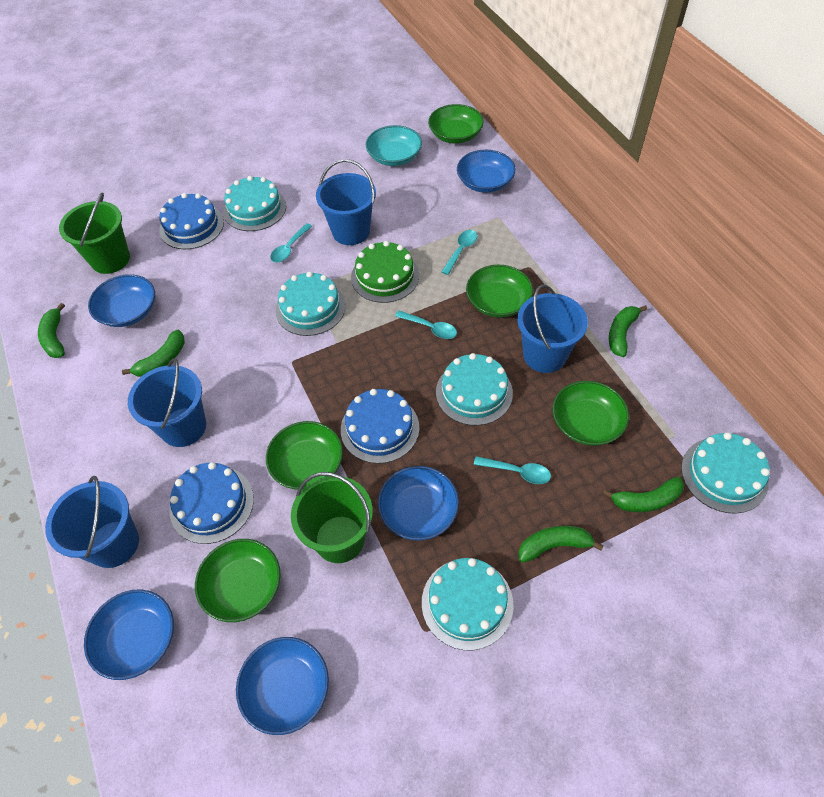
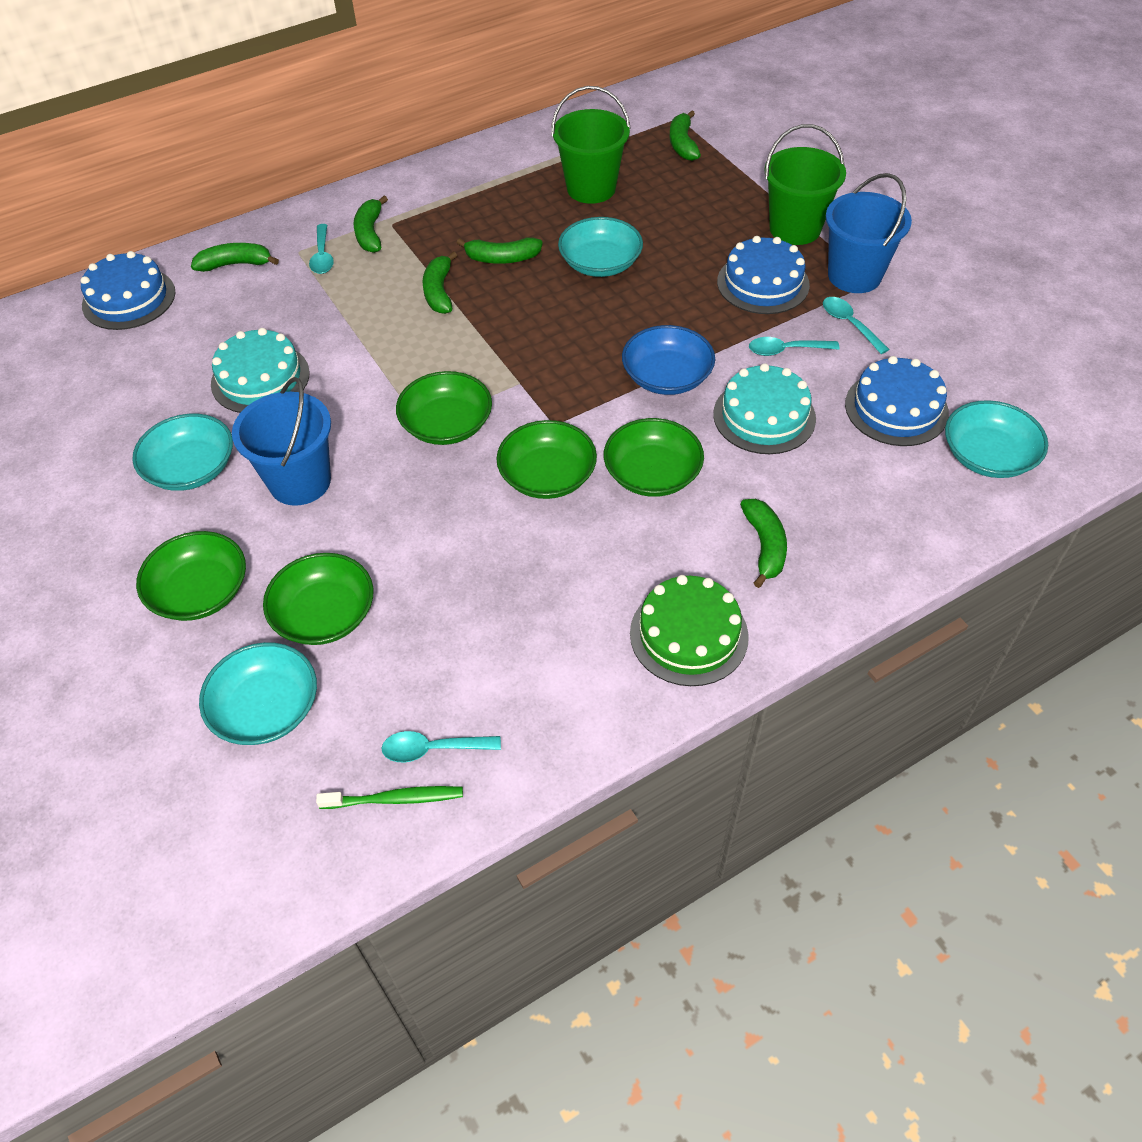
blue bowl: [84,589,174,680] [88,274,155,327] [236,637,329,735] [378,466,459,541] [457,150,516,193] = 5 -> [622,325,715,395] = 1
blue bucket: [45,476,139,568] [128,358,206,447] [316,159,376,245] [517,284,588,373] = 4 -> [232,377,331,506] [826,173,912,293] = 2
green banana: [38,303,65,358] [122,330,185,377] [518,526,604,563] [603,477,684,512] [609,305,647,357] = 5 -> [191,243,279,272] [353,196,388,253] [422,251,457,314] [457,237,543,264] [669,110,701,161] [740,499,787,588] = 6
green toothbrush: none = 0 -> [316,786,463,809] = 1
turquoise bowl: [366,125,422,166] = 1 -> [132,414,233,491] [199,642,317,745] [558,217,643,277] [945,400,1048,478] = 4
turquoise cake: [223,176,286,231] [275,272,346,336] [422,558,513,650] [436,353,513,426] [681,432,770,514] = 5 -> [211,328,310,413] [713,363,816,454] = 2

